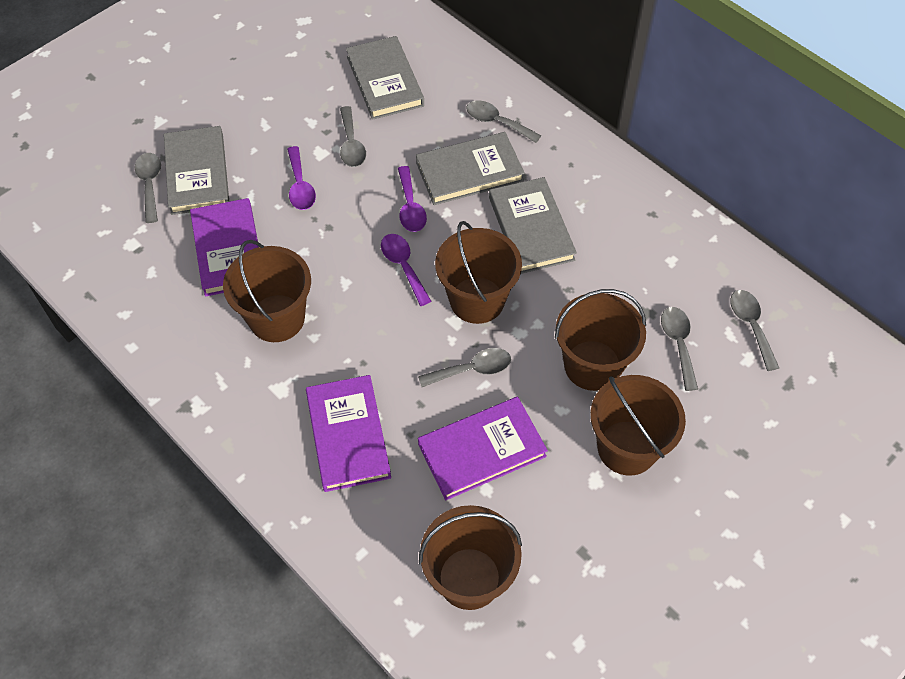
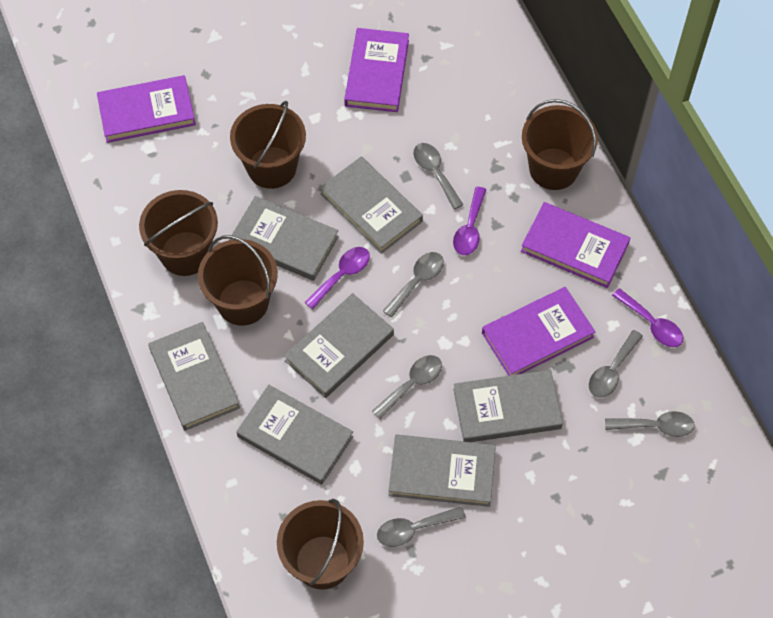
grey book: [164,126,229,215] [346,36,424,120] [416,132,525,205] [489,177,577,274] = 4 -> [148,322,240,431] [229,196,339,281] [236,385,353,485] [284,293,394,398] [320,156,423,254] [388,435,496,507] [453,370,563,442] = 7
purple book: [190,198,259,297] [306,375,391,492] [418,397,548,500] = 3 -> [97,75,196,143] [344,28,409,112] [482,287,595,376] [521,202,630,288] = 4

